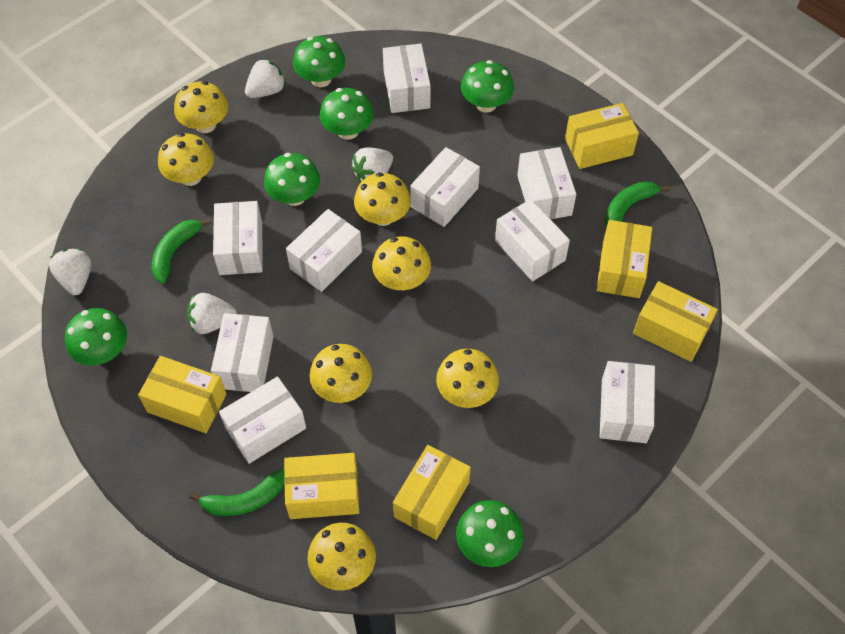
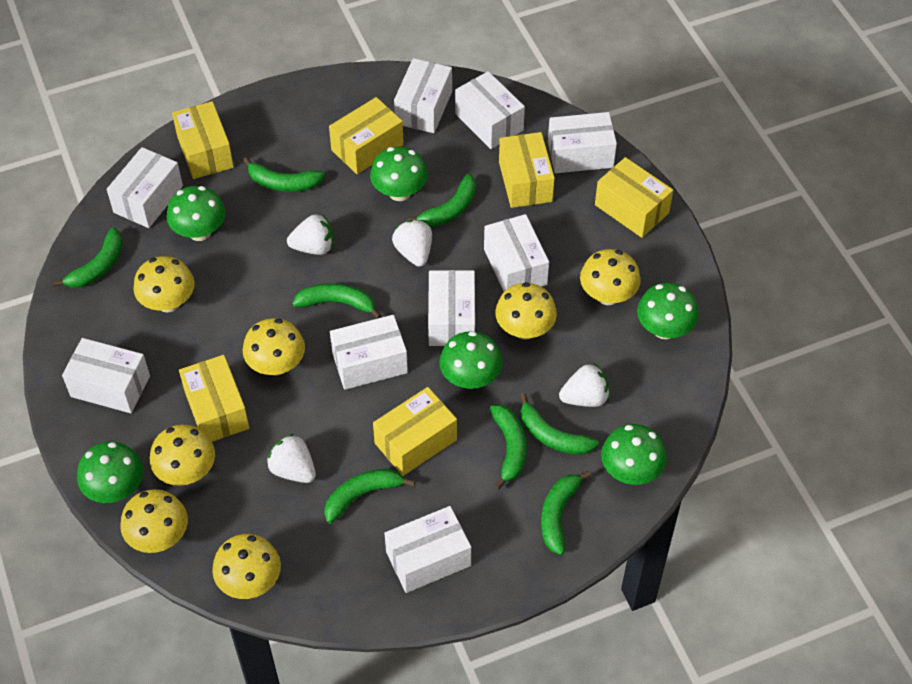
green banana: [152,219,212,284] [189,469,285,516] [605,181,670,228] = 3 -> [53,228,123,288] [243,157,325,192] [292,283,382,319] [324,469,415,523] [407,174,476,227] [490,405,526,490] [520,393,599,455] [541,471,592,555] = 8

